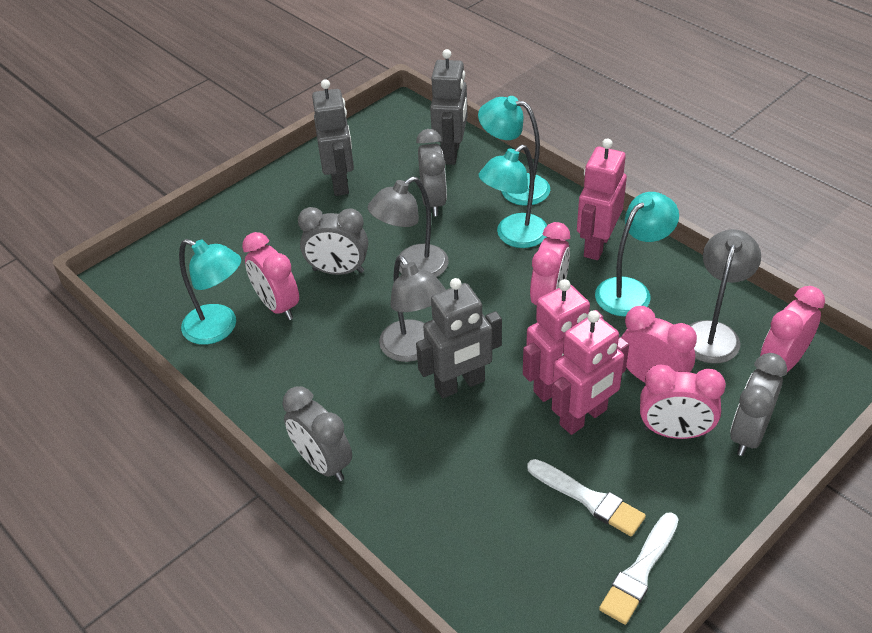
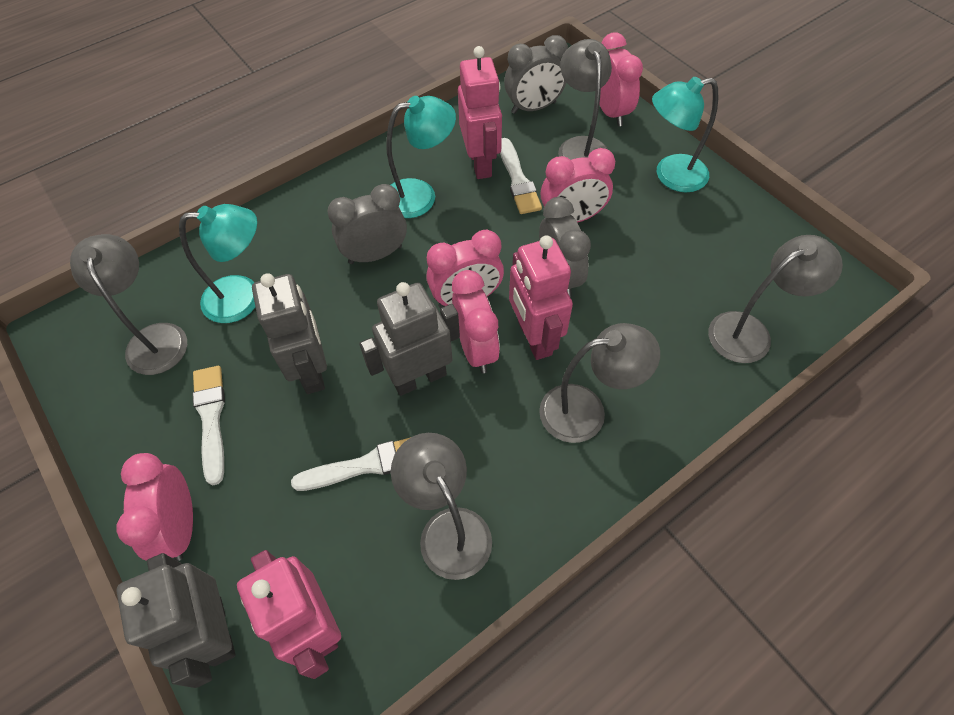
grey clock: [282,387,352,481] [298,207,368,275] [416,129,447,216] [730,353,787,456] = 4 -> [327,184,407,264] [504,35,568,114] [539,197,591,298] = 3
grey lamp: [368,176,449,277] [379,256,446,362] [689,229,761,364] = 3 -> [70,234,187,375] [391,433,492,580] [539,323,660,443] [558,39,612,160] [708,235,843,363] = 5
turquoise lamp: [179,239,241,345] [478,96,550,206] [479,145,547,248] [595,192,679,316] = 4 -> [179,204,257,323] [386,96,456,218] [652,77,718,192] = 3
white brush: [527,459,646,536] [599,512,679,625] = 2 -> [192,366,225,485] [291,437,411,491] [500,138,542,214] = 3

